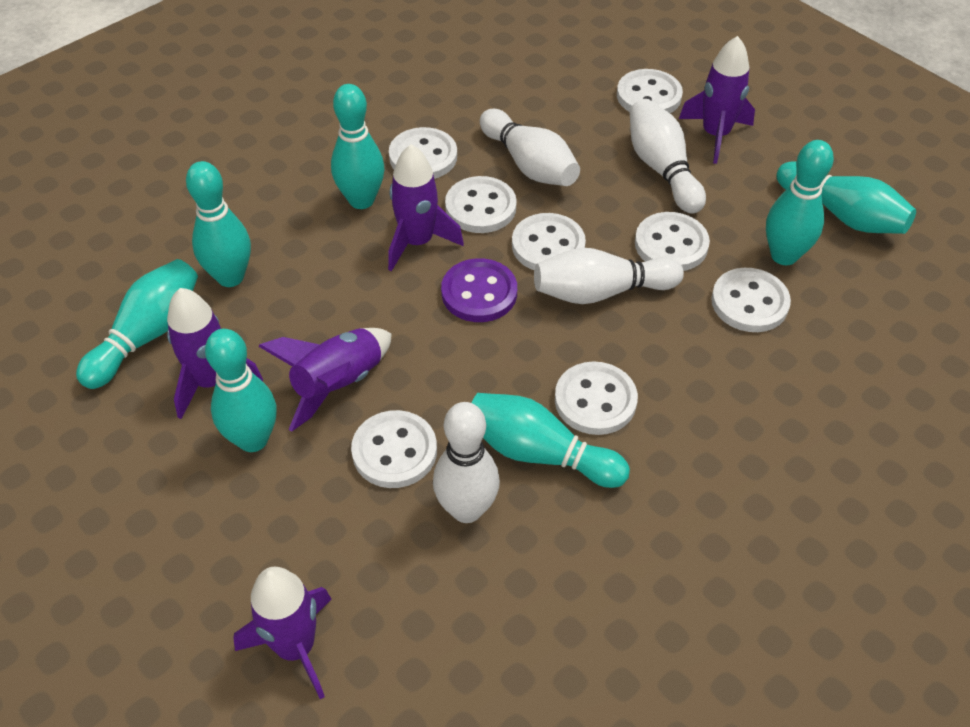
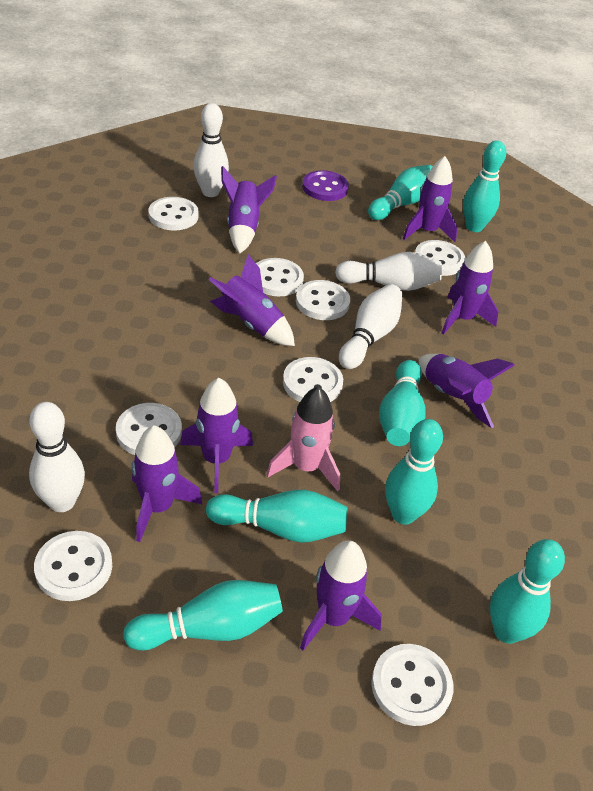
pink rocket: none = 0 -> [267,386,340,491] = 1
purple rocket: [167,288,263,419] [233,566,332,699] [258,328,392,432] [388,144,464,271] [679,36,755,164] = 5 -> [132,425,203,542] [180,378,253,493] [208,254,295,346] [221,166,277,253] [300,540,382,651] [403,156,458,242] [419,354,515,428] [441,241,498,335] = 8

